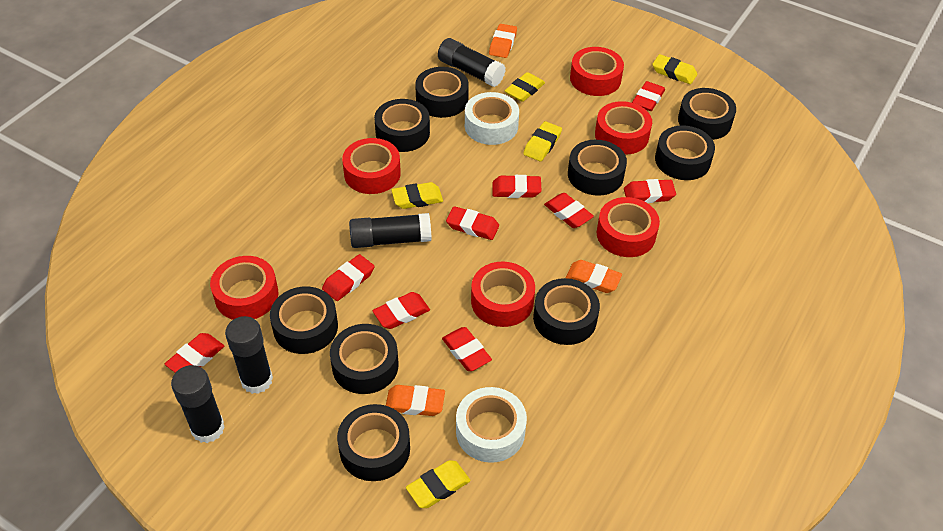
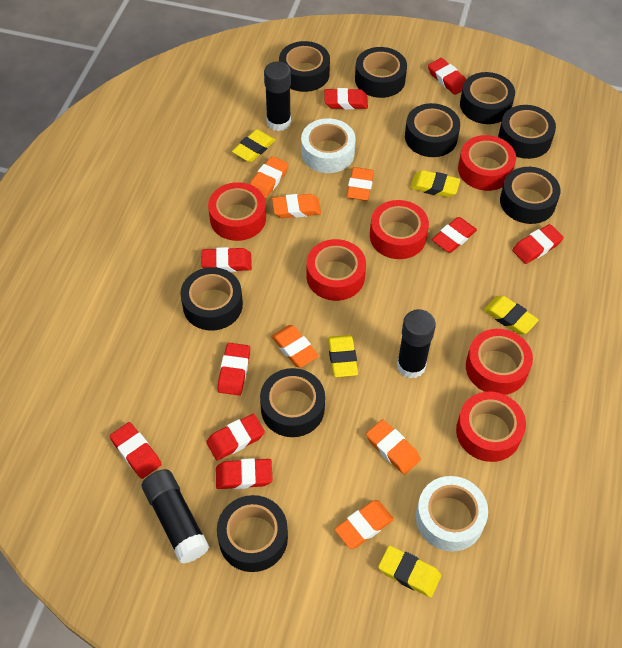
black glue stick: [171,365,225,443] [225,316,273,394] [349,213,432,248] [438,38,506,87] = 4 -> [142,469,209,564] [264,61,291,131] [397,309,436,378] = 3
orange eraser: [386,385,445,416] [489,24,517,58] [566,260,622,293] = 3 -> [250,156,289,199] [271,325,319,368] [272,194,321,218] [334,500,394,549] [346,167,374,201] [366,419,421,475] = 6

